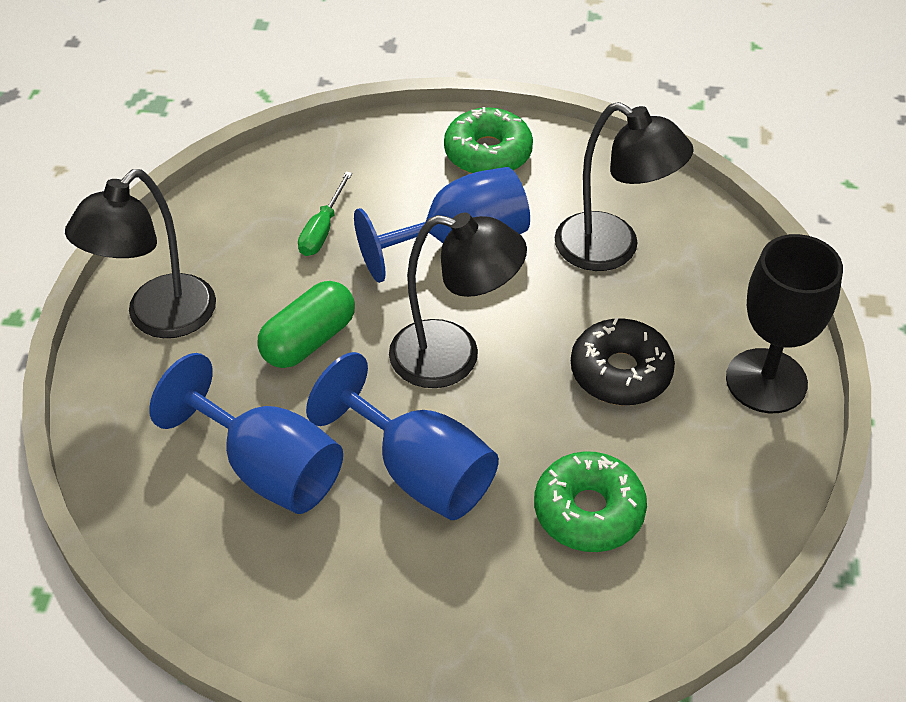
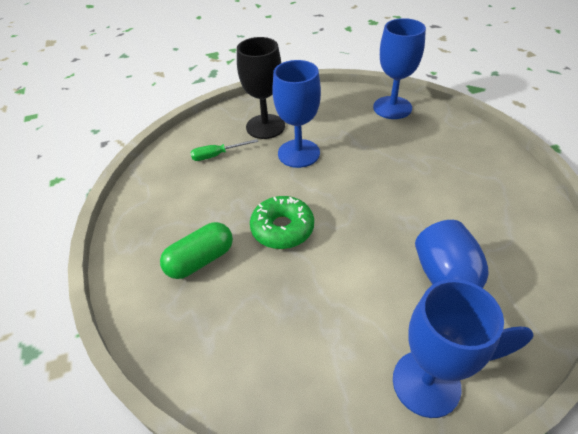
black donut: [571,317,675,405] = 1 -> none = 0
black lamp: [65,169,216,338] [389,212,527,388] [555,102,694,271] = 3 -> none = 0
blue goblet: [149,353,343,514] [306,352,499,520] [354,167,530,283] = 3 -> [272,60,321,168] [373,18,426,119] [393,279,504,418] [415,220,534,361] = 4
green donut: [444,107,533,174] [534,451,647,552] = 2 -> [250,196,314,249] = 1

